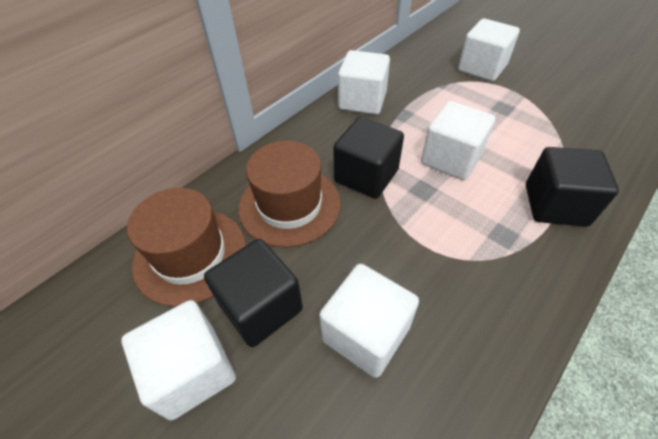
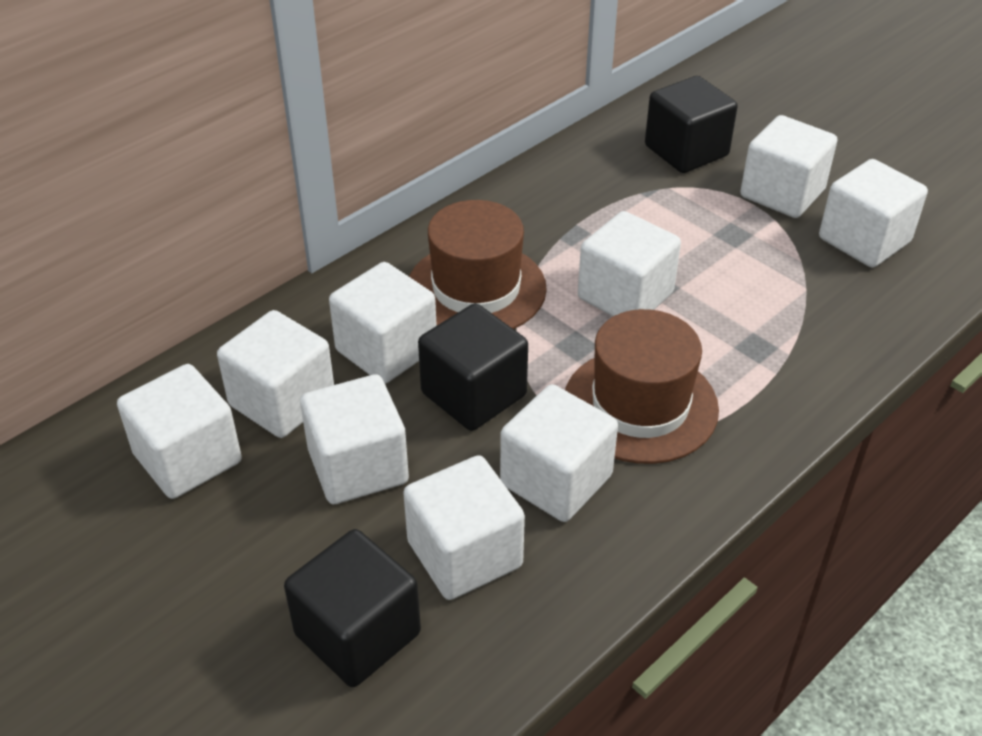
white cube: [121,300,236,420] [319,264,419,378] [338,50,390,115] [421,101,495,180] [458,19,520,82] = 5 -> [117,364,242,499] [217,310,334,438] [300,374,409,504] [329,262,437,384] [403,455,525,600] [500,384,618,522] [578,211,681,316] [740,115,838,218] [819,159,928,268] = 9

